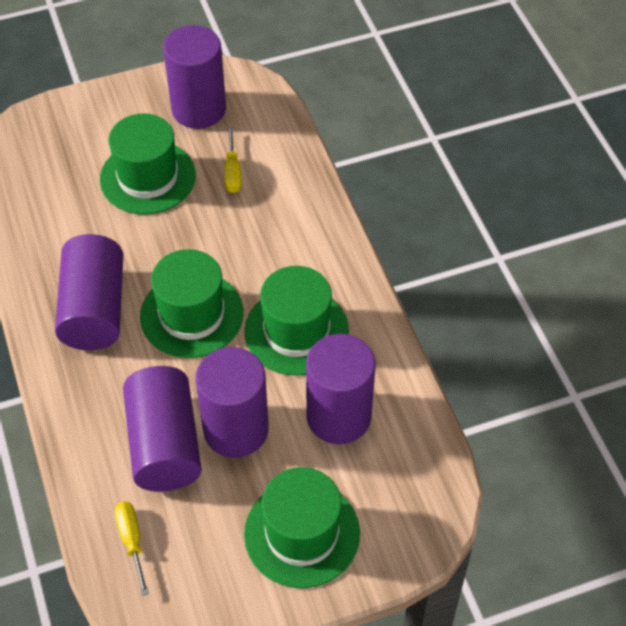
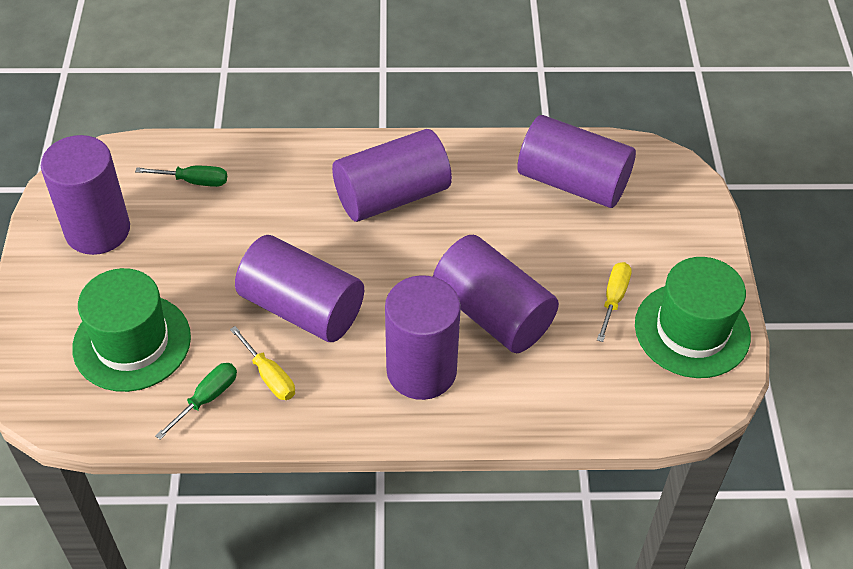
green hat: [100,113,196,215] [140,249,244,358] [244,266,349,376] [244,467,360,588] = 4 -> [72,268,191,392] [635,257,751,378] = 2
green screwdriver: none = 0 -> [135,166,227,187] [155,363,237,440] = 2
purple cylinder: [55,234,123,350] [123,366,202,492] [163,25,226,129] [195,347,269,458] [306,334,375,444] = 5 -> [41,135,130,255] [235,235,364,342] [332,129,452,222] [385,275,461,400] [433,235,559,353] [517,115,636,208] = 6

